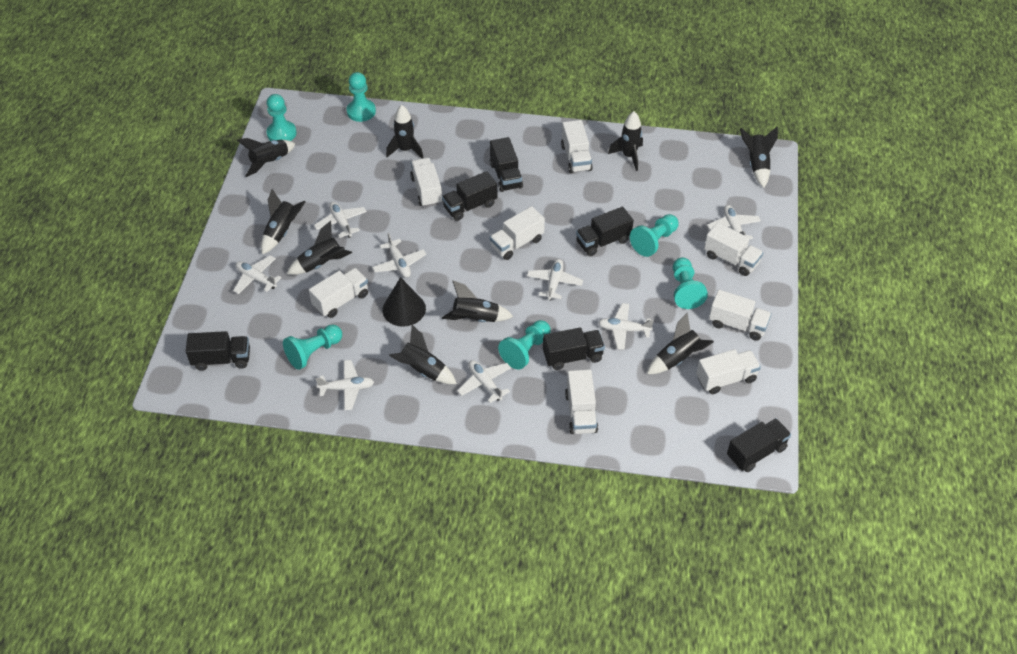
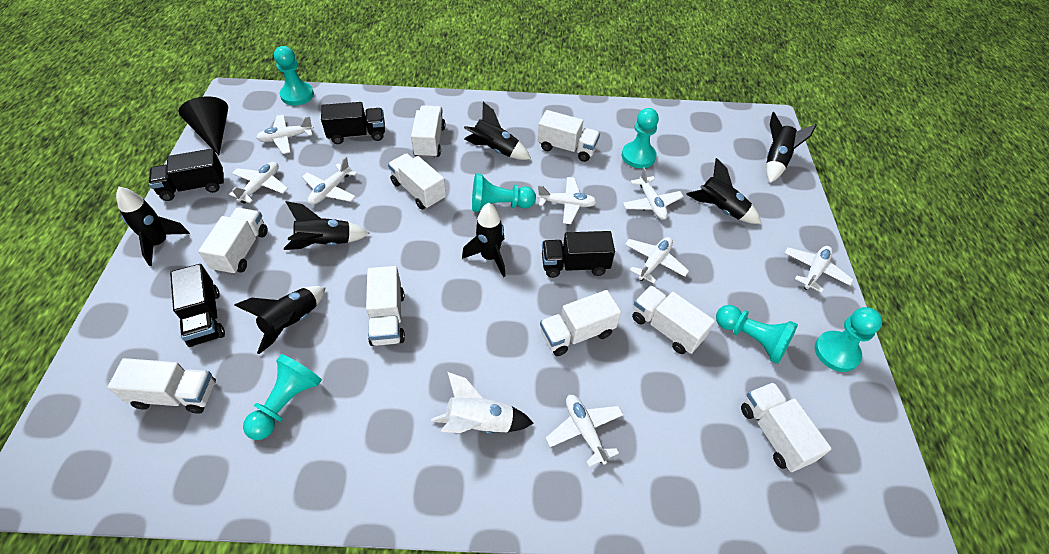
black rocket: [237,138,295,177] [261,189,306,254] [287,221,352,275] [386,105,424,158] [389,325,457,384] [442,280,513,322] [608,111,643,171] [647,312,714,374] [740,127,778,187] = 9 -> [116,187,190,266] [234,286,326,354] [284,201,370,250] [462,203,506,277] [464,102,531,160] [686,158,761,224] [766,112,816,183] = 7
black truck: [186,331,250,371] [442,171,497,221] [490,137,523,192] [543,327,605,370] [576,207,634,256] [727,418,791,472] = 6 -> [149,149,224,201] [170,264,225,347] [321,102,385,144] [542,231,615,278] = 4
white rocket: none = 0 -> [431,372,534,434] = 1
white truck: [309,268,368,318] [410,158,443,207] [490,206,545,260] [561,120,593,173] [565,370,598,434] [696,349,761,394] [704,222,763,276] [709,290,772,341] = 8 -> [108,358,216,414] [198,208,268,275] [366,266,405,346] [388,153,446,210] [411,105,445,158] [538,110,600,162] [540,290,621,356] [632,285,715,354] [741,382,832,472] = 9

